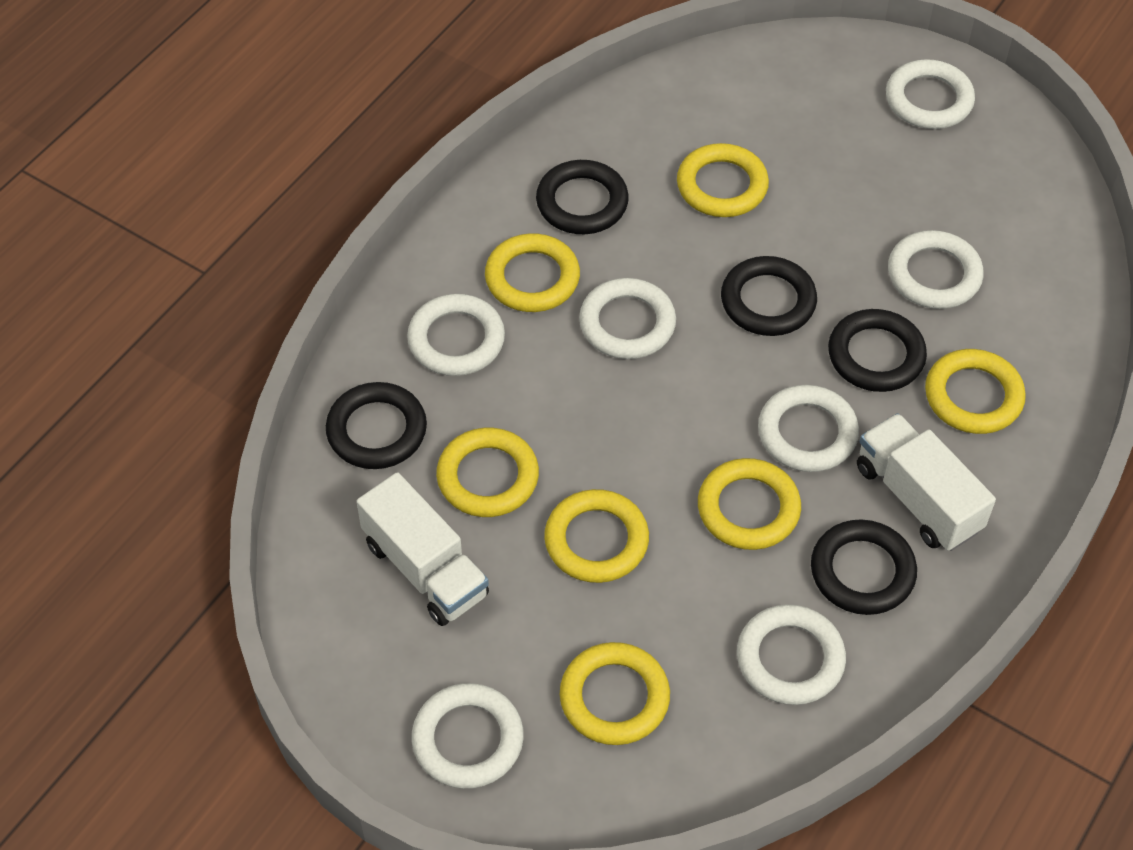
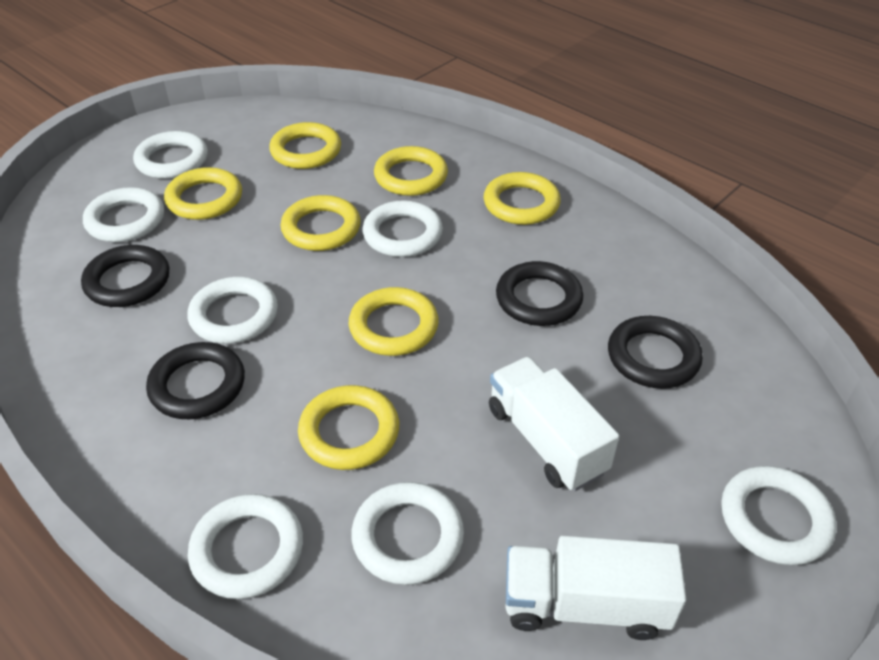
black ring: [326,382,427,469] [536,160,629,234] [721,256,817,336] [811,519,917,615] [828,309,927,392] = 5 -> [81,245,170,307] [146,342,245,419] [496,261,583,326] [608,316,703,389] = 4

